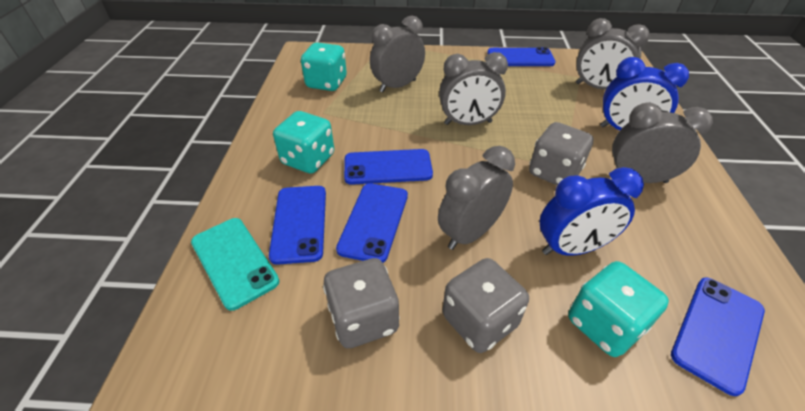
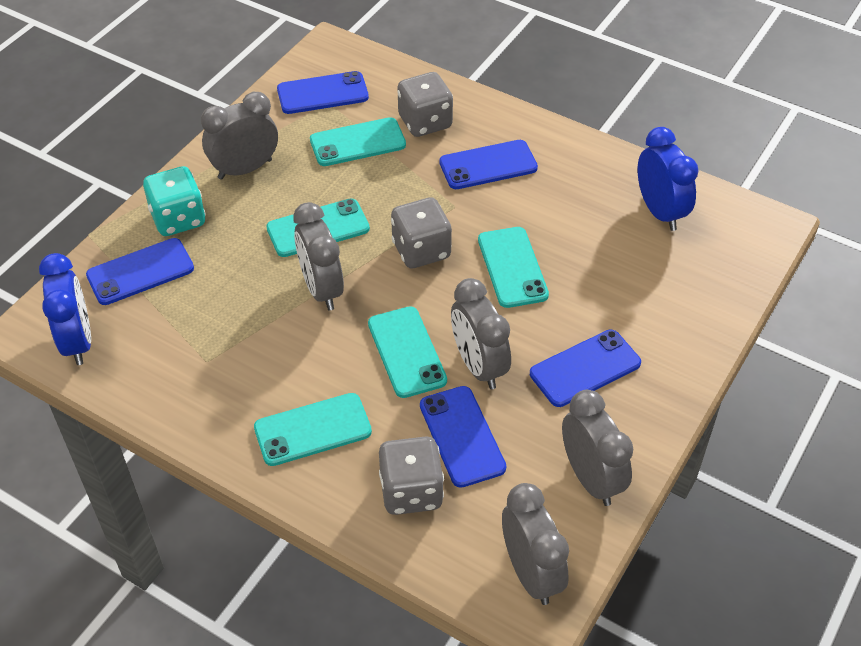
turquoise dice: [273,111,334,174] [301,42,347,91] [568,261,669,357] = 3 -> [143,166,206,236] = 1
turquoise phone: [191,218,279,311] = 1 -> [254,393,372,466] [266,199,370,257] [310,117,406,166] [368,306,447,398] [478,227,549,308] = 5

